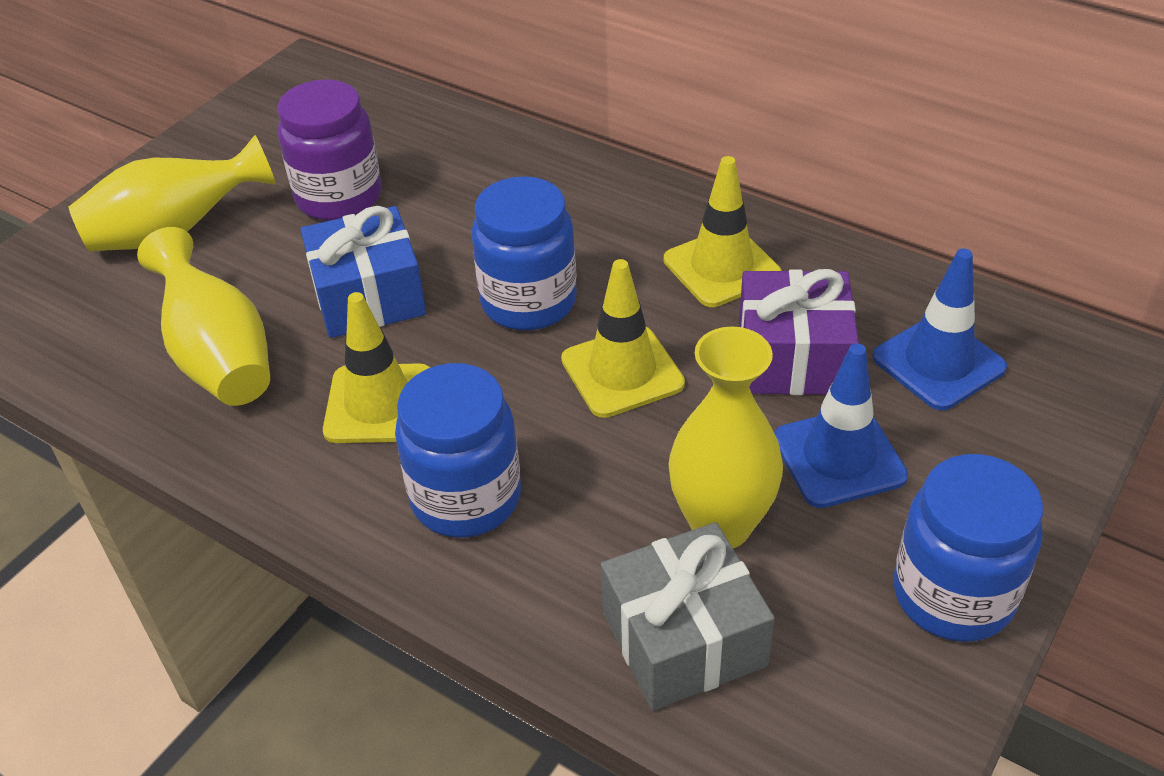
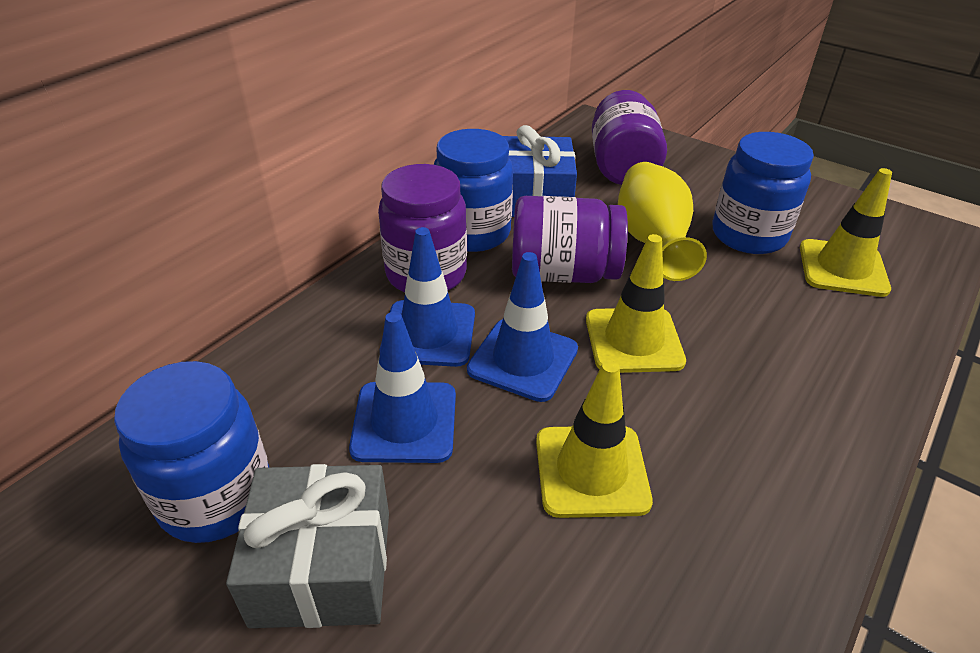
blue traffic cone: [774,343,908,508] [873,249,1007,410] = 2 -> [349,312,456,463] [380,227,475,367] [467,252,578,402] = 3
purple gift: [739,269,859,395] = 1 -> none = 0
purple jar: [277,79,382,221] = 1 -> [378,164,467,292] [512,196,628,283] [592,90,667,185] = 3
yellow vase: [69,135,276,252] [137,227,270,406] [668,327,783,548] = 3 -> [618,162,707,281] = 1

